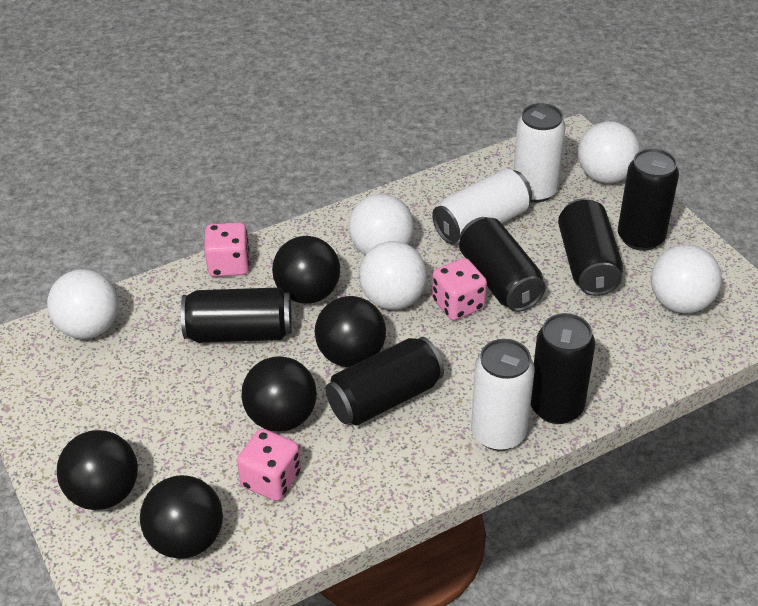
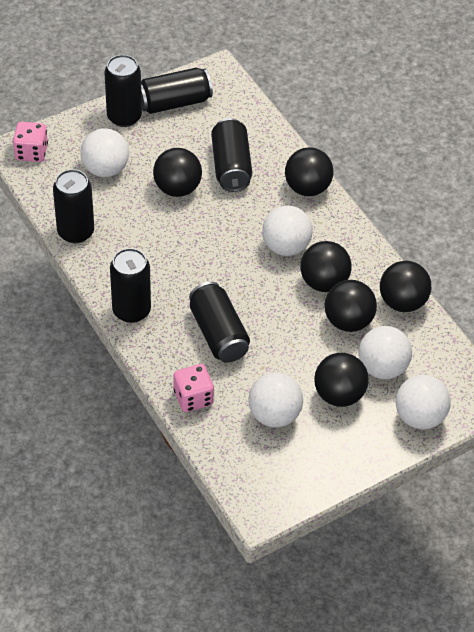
black ball: [57,430,138,510] [140,475,223,559] [242,356,317,432] [272,236,340,304] [315,296,386,367] = 5 -> [153,148,202,197] [285,147,334,196] [301,241,352,292] [314,353,369,407] [325,280,377,332] [380,261,431,312] = 6
pink dice: [204,222,249,277] [237,429,301,501] [432,258,487,321] = 3 -> [13,122,48,162] [174,364,214,412] = 2
white can: [432,169,532,244] [471,339,535,451] [513,103,566,203] = 3 -> none = 0

